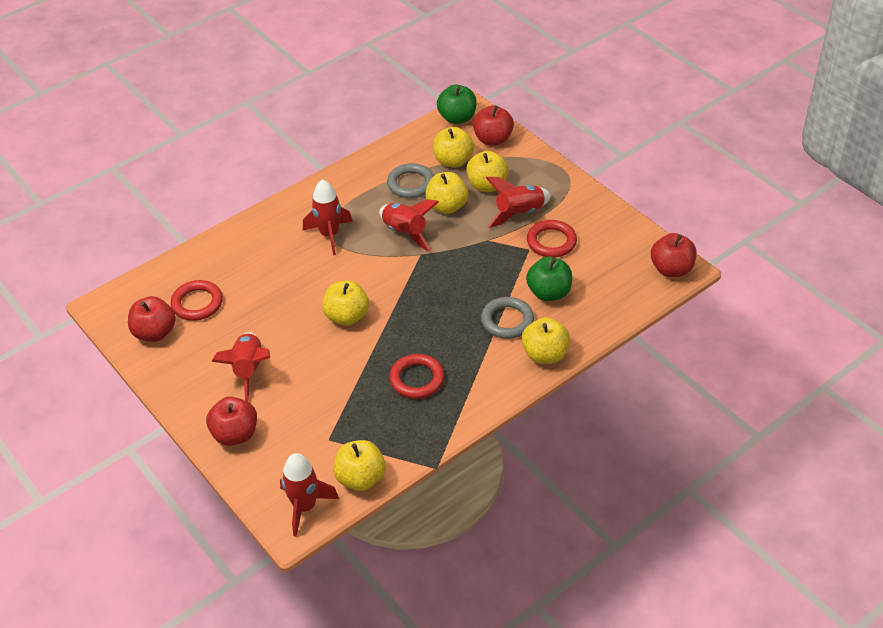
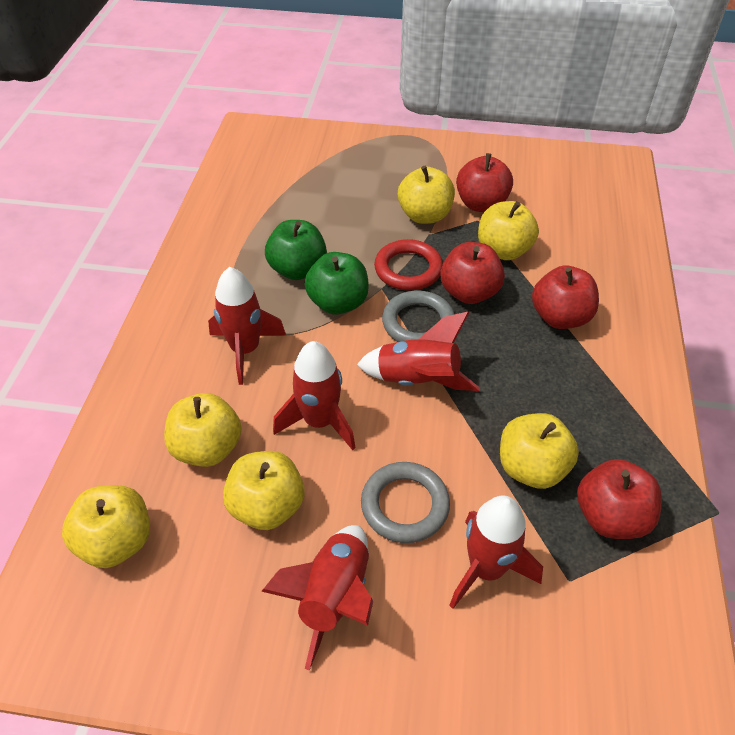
red ring: [170,280,223,321] [389,354,444,399] [527,220,577,257] = 3 -> [374,239,443,291] = 1

